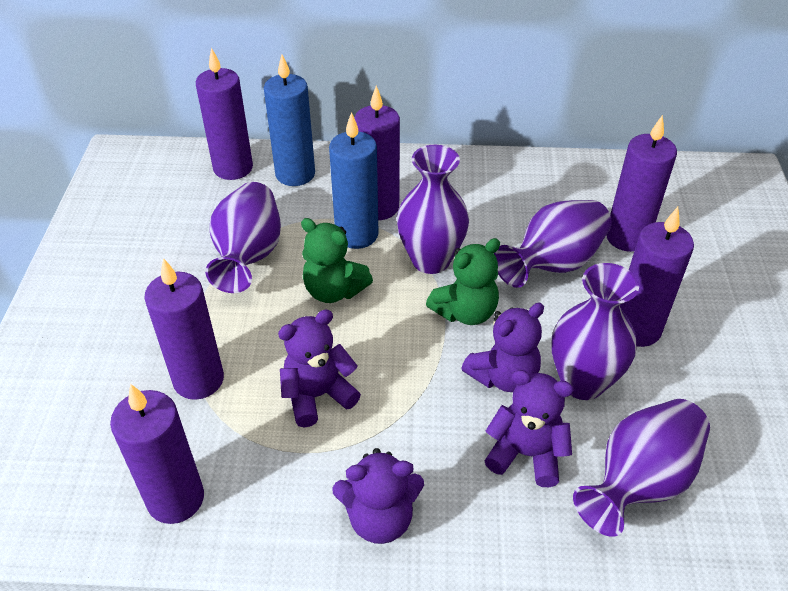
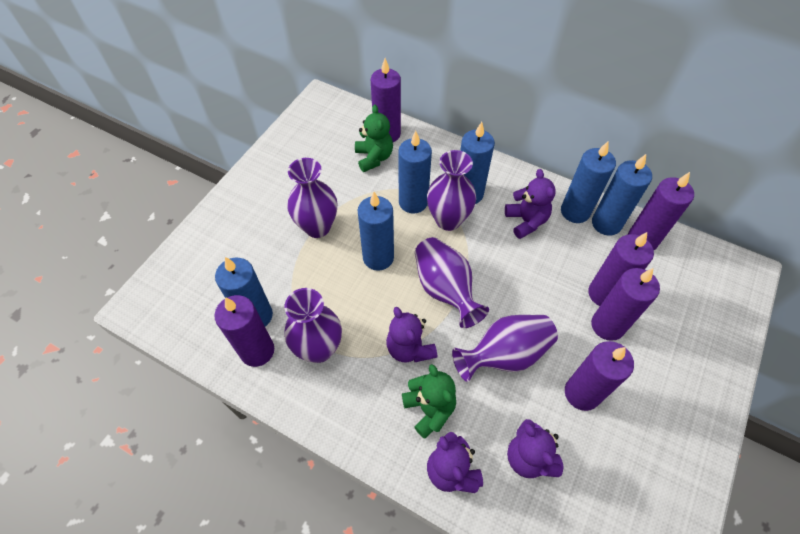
blue candle: [264,55,315,186] [329,112,379,249] = 2 -> [215,257,273,327] [358,192,394,271] [399,131,432,214] [460,122,495,204] [561,141,616,223] [592,154,652,236] = 6

